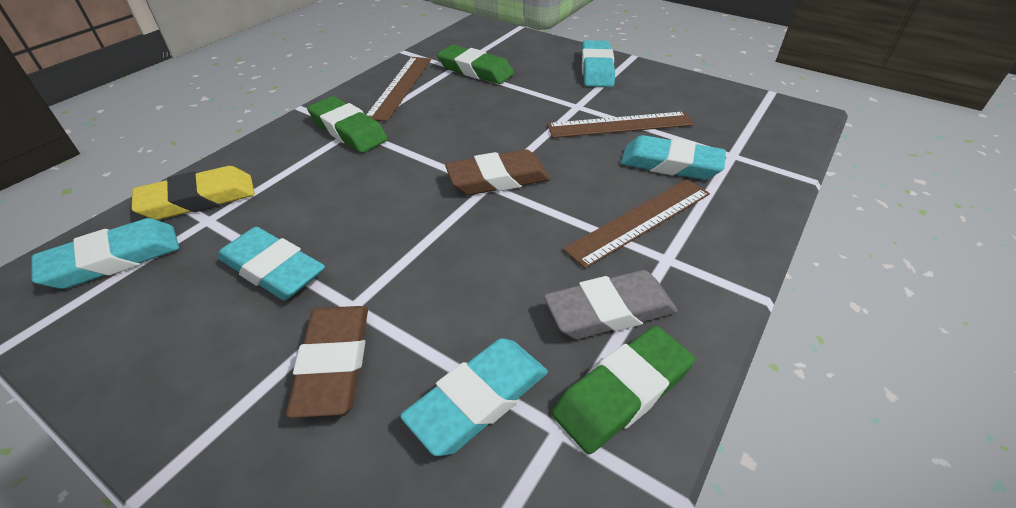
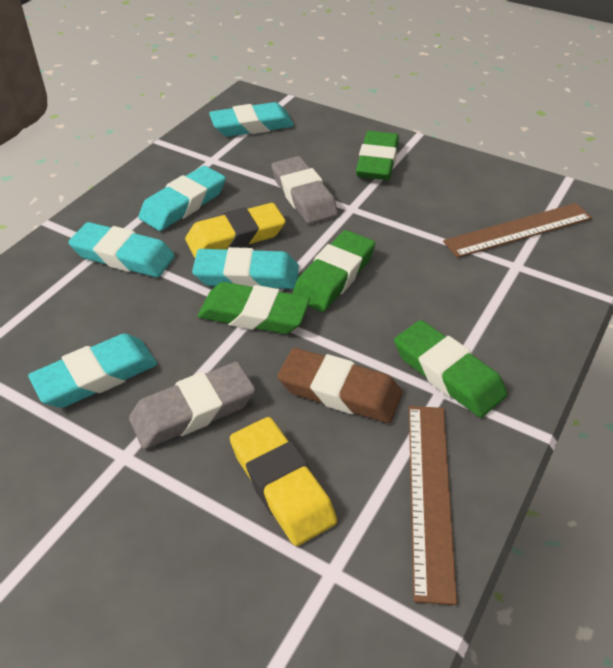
brown eraser: [286,306,368,418] [445,149,550,195] = 2 -> [278,348,402,423] = 1
brown ruler: [366,57,431,122] [547,112,694,138] [563,179,710,268] = 3 -> [409,406,457,605] [443,203,592,258] = 2
green eraser: [307,96,388,153] [437,45,514,84] [552,326,695,454] = 3 -> [198,282,310,334] [292,230,375,312] [356,131,399,180] [394,320,507,418] = 4
grey eraser: [544,270,678,340] = 1 -> [129,362,255,449] [271,156,338,224] = 2
yellow eraser: [131,166,255,220] = 1 -> [185,203,286,258] [230,417,337,546] = 2

